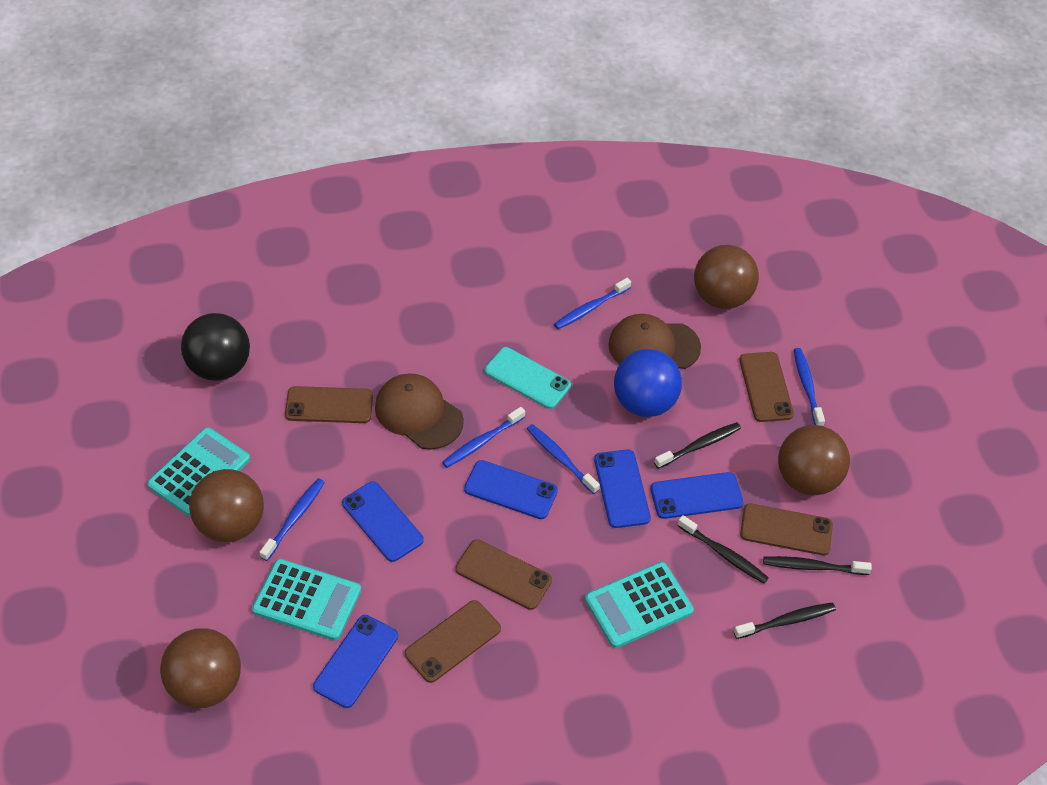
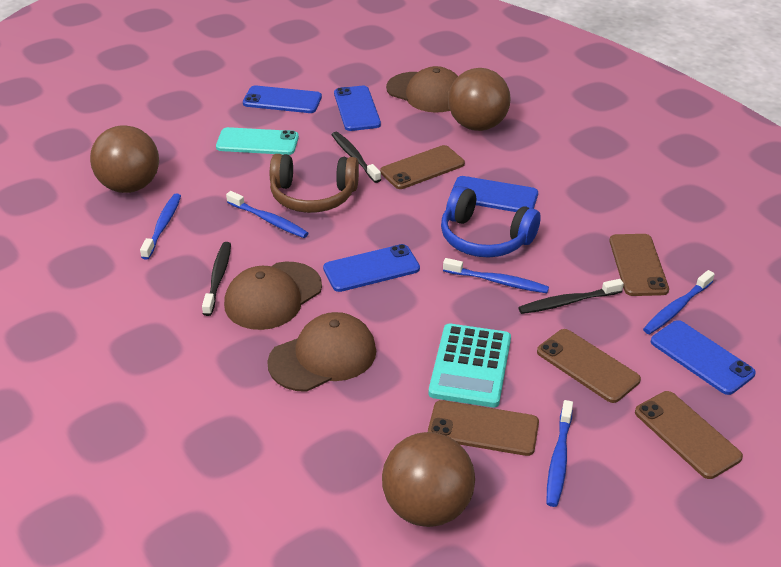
black ball: [181,313,250,381] = 1 -> none = 0
black toothbrush: [654,422,741,469] [677,515,769,584] [734,602,836,639] [763,556,872,575] = 4 -> [202,242,231,316] [331,132,381,183] [518,279,624,314] = 3
blue ball: [614,349,682,417] = 1 -> none = 0
blue headphones: none = 0 -> [441,186,541,258] = 1
brown ball: [160,628,241,708] [189,469,264,542] [694,245,759,309] [778,425,850,495] = 4 -> [90,125,159,193] [382,432,475,527] [448,68,510,131] = 3
brown cap: [375,373,464,450] [608,314,701,369] = 2 -> [224,262,322,330] [267,312,376,392] [386,66,458,112] = 3
brown headphones: none = 0 -> [270,154,359,213] = 1
turquoise calculator: [147,427,250,516] [252,559,361,641] [585,562,694,648] = 3 -> [429,324,511,407] = 1

